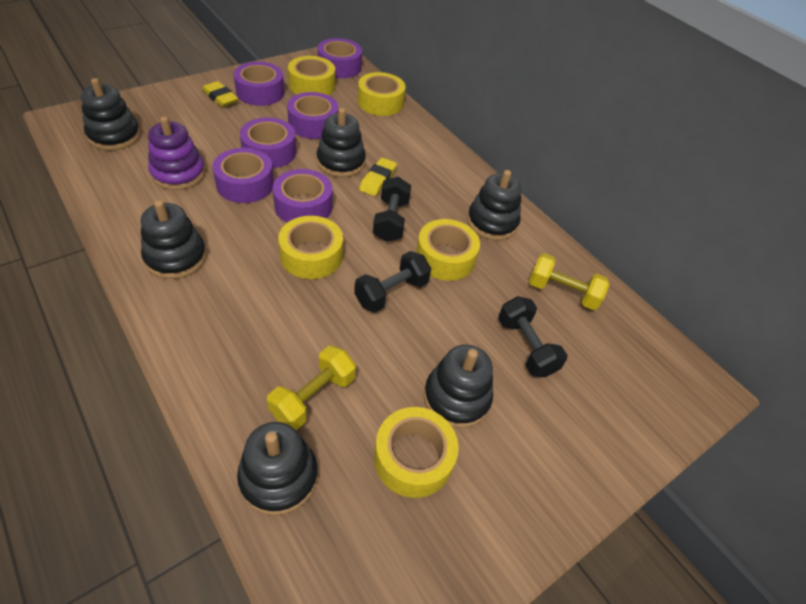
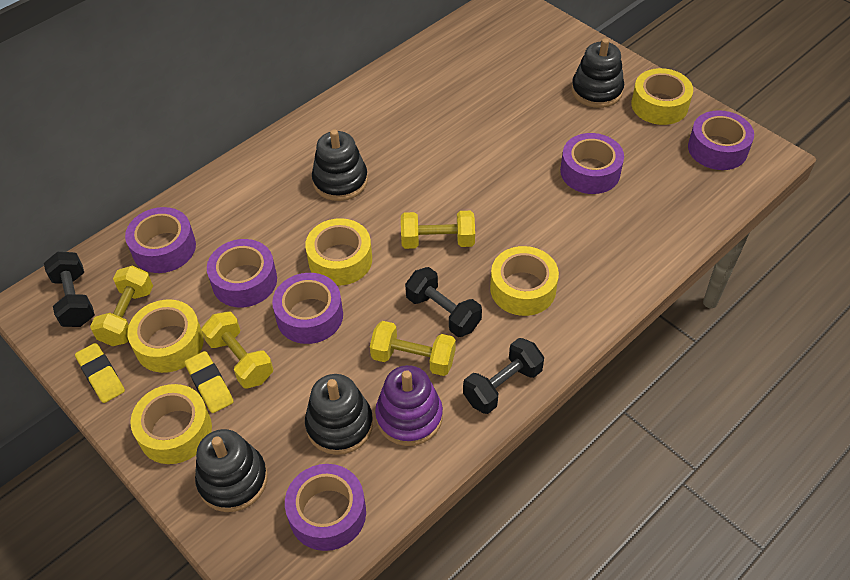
black stacking toy: [81,78,141,150] [141,200,207,279] [237,422,318,516] [317,108,366,177] [424,345,493,428] [467,170,522,240] = 6 -> [195,429,268,512] [305,374,373,455] [312,129,368,201] [571,38,624,108] = 4
yellow dumbbell: [267,346,356,430] [529,253,609,310] = 2 -> [90,266,153,346] [201,312,273,388] [370,321,456,376] [401,211,475,249] = 4

